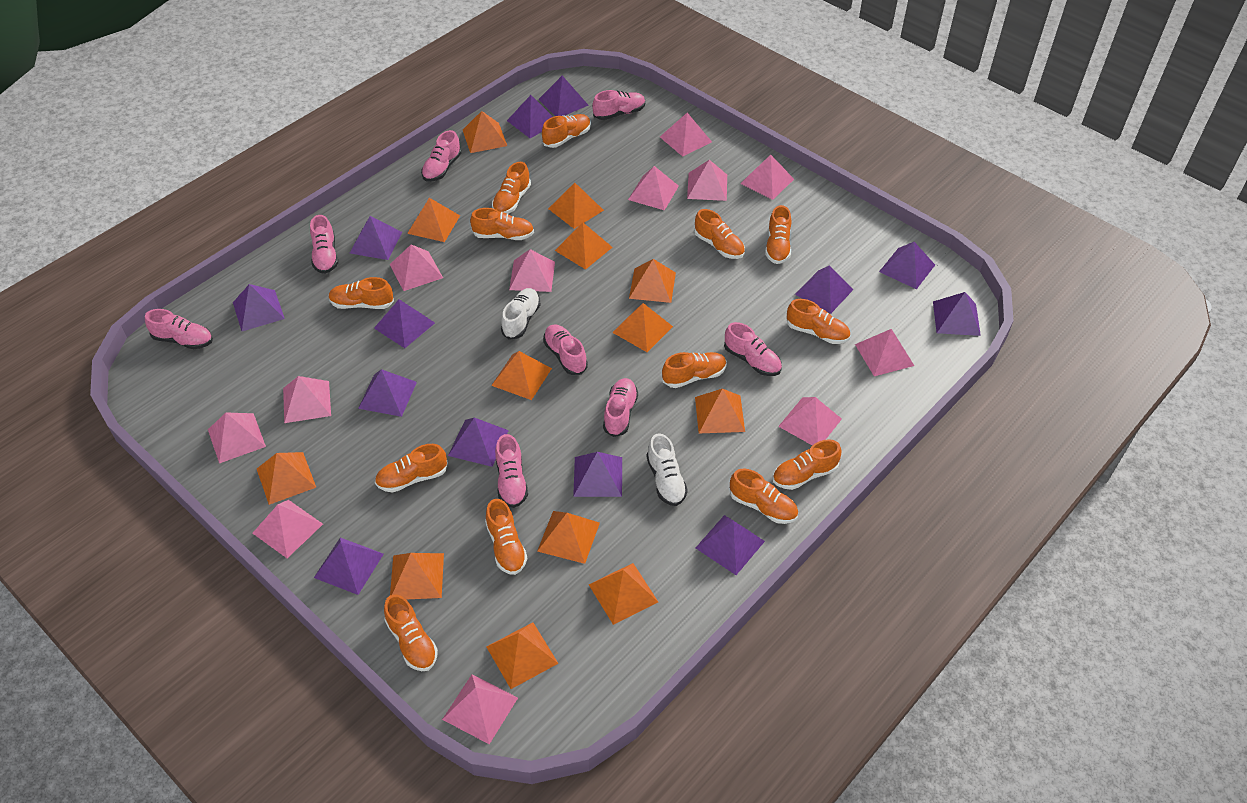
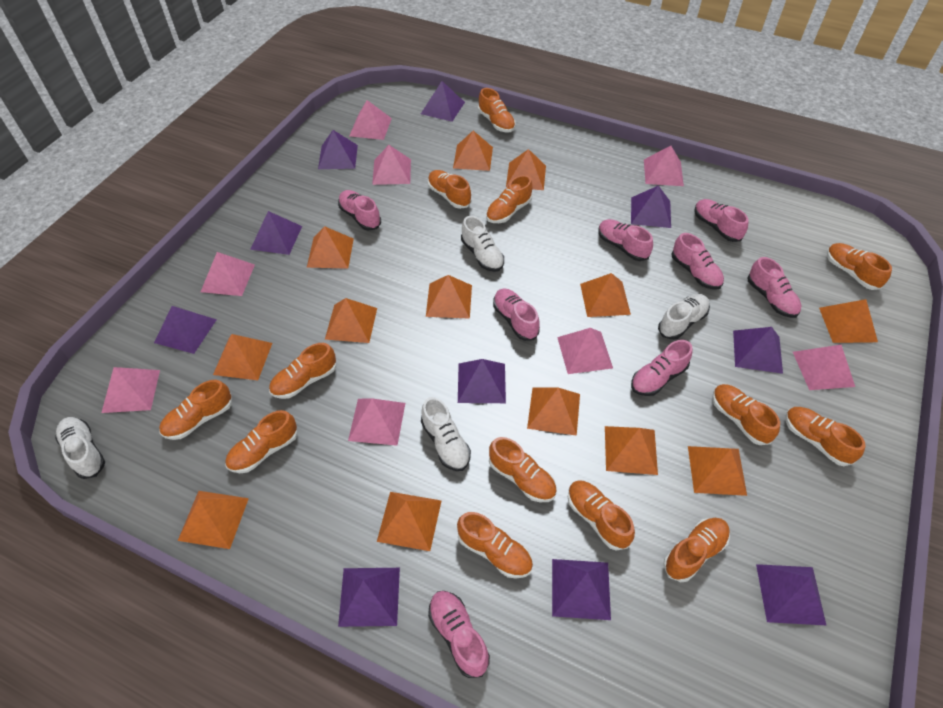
pink pyramid: [208,413,266,463] [253,500,323,558] [283,376,331,423] [390,244,443,291] [442,674,518,744] [509,249,555,292] [628,166,679,210] [660,113,712,157] [687,160,727,201] [740,154,794,200] [778,397,842,446] [855,329,914,376] = 12 -> [101,367,160,413] [201,252,255,296] [348,398,405,446] [349,100,392,140] [372,145,411,185] [557,328,613,374] [644,146,684,186] [793,345,855,390] = 8
purple pyramid: [233,284,285,331] [314,538,384,595] [350,216,402,260] [358,369,417,417] [374,299,435,348] [448,418,509,467] [507,95,553,138] [539,76,589,116] [573,452,622,497] [696,515,765,575] [795,265,854,314] [879,242,935,289] [933,292,981,336] = 13 -> [154,306,217,354] [250,211,302,255] [318,130,358,169] [338,568,400,627] [421,81,465,122] [458,359,506,403] [552,559,611,620] [631,185,671,228] [733,327,783,374] [756,564,826,625] = 10
white shoe: [501,288,541,340] [647,434,688,506] = 2 -> [55,417,105,479] [421,397,471,471] [461,216,504,272] [658,294,710,340] = 4

